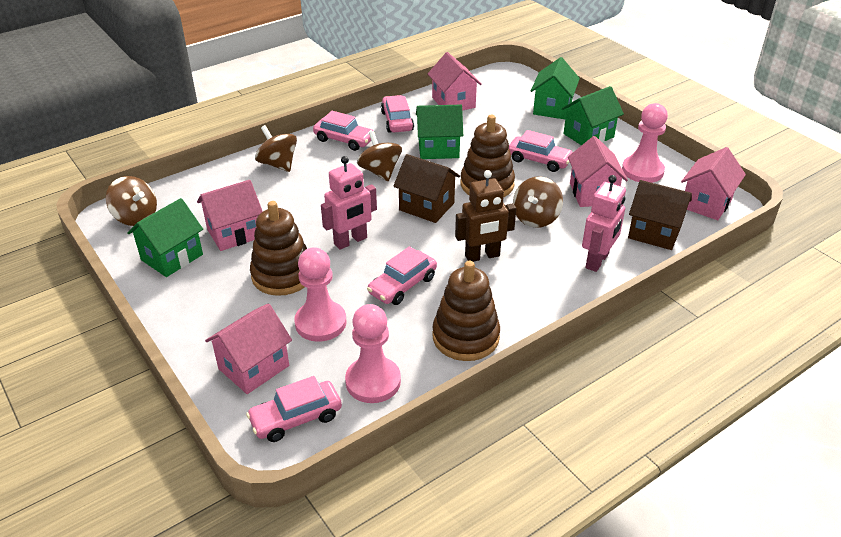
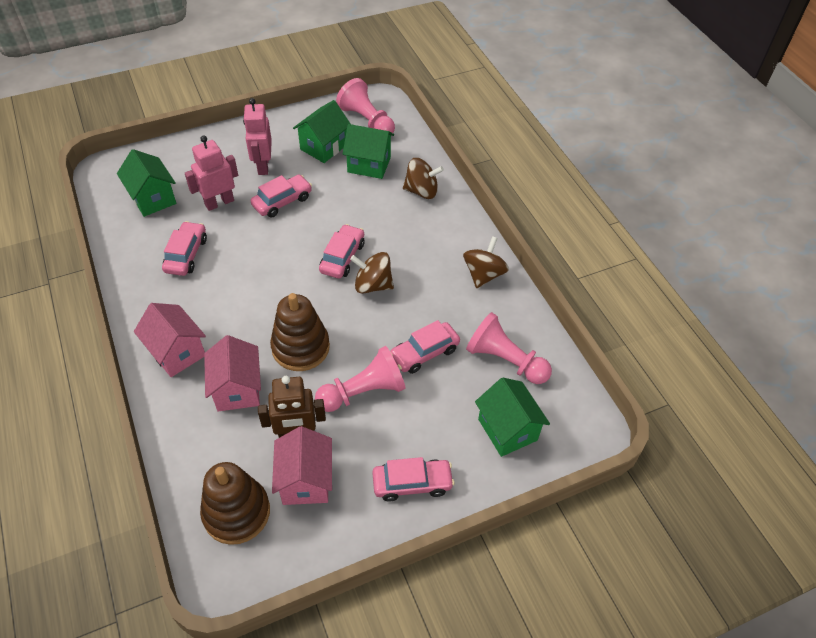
brown house: [393,154,460,223] [628,180,692,250] = 2 -> none = 0
brown spinning top: [106,176,157,226] [255,125,297,172] [357,131,402,181] [513,176,563,228] = 4 -> [350,252,394,294] [403,158,444,199] [463,236,509,288] = 3
brown stacking toy: [250,201,307,296] [432,261,500,361] [460,115,515,197] = 3 -> [200,462,270,545] [270,293,330,371] = 2
pink house: [197,180,263,251] [205,303,292,394] [428,52,482,111] [568,136,628,207] [681,147,746,220] = 5 -> [134,303,206,377] [204,335,261,411] [272,426,332,505] = 3

